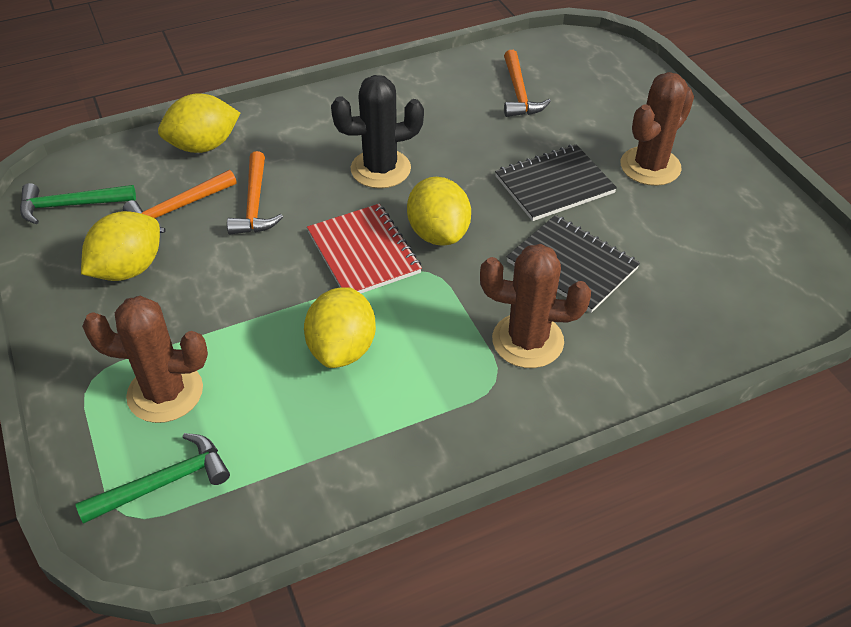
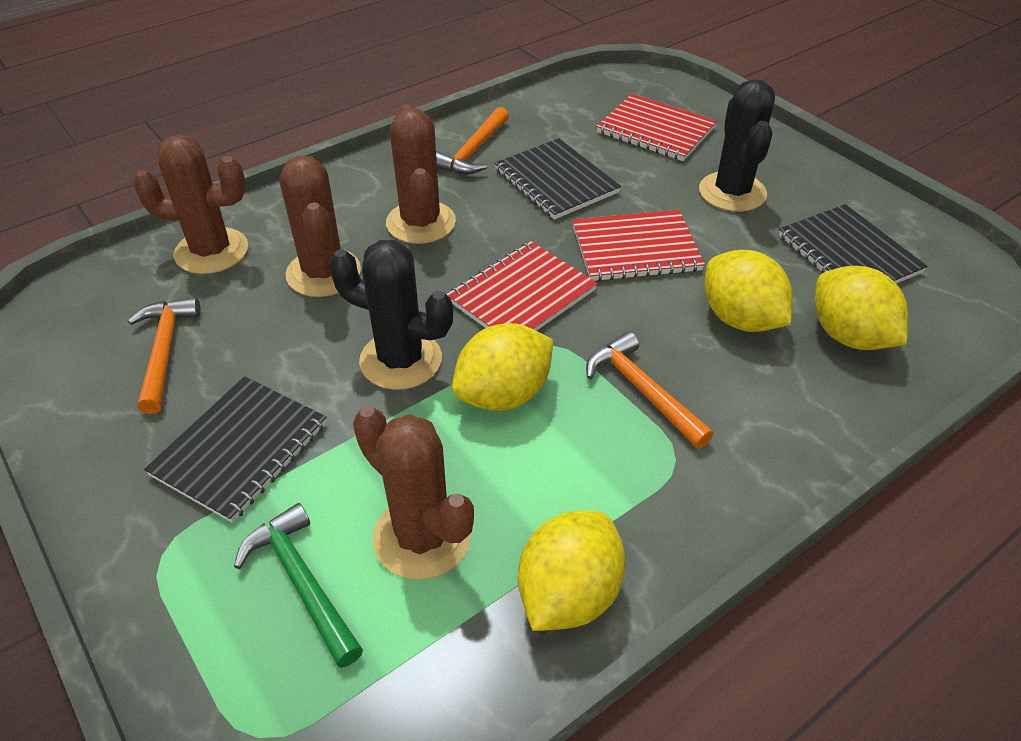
black cactus: [331,75,424,188] = 1 -> [329,240,453,390] [699,79,775,212] = 2
black notebook: [495,144,617,221] [507,215,640,313] = 2 -> [144,376,326,523] [495,138,621,220] [779,204,928,284] = 3
brown cactus: [82,296,208,423] [480,244,591,368] [621,72,694,186] = 3 -> [133,135,248,274] [280,156,361,297] [353,406,474,580] [386,105,456,244] = 4
green hammer: [20,183,136,224] [76,433,230,524] = 2 -> [234,503,363,668] = 1
red notebook: [307,204,422,293] = 1 -> [446,241,598,331] [572,210,705,281] [596,94,717,161] = 3

